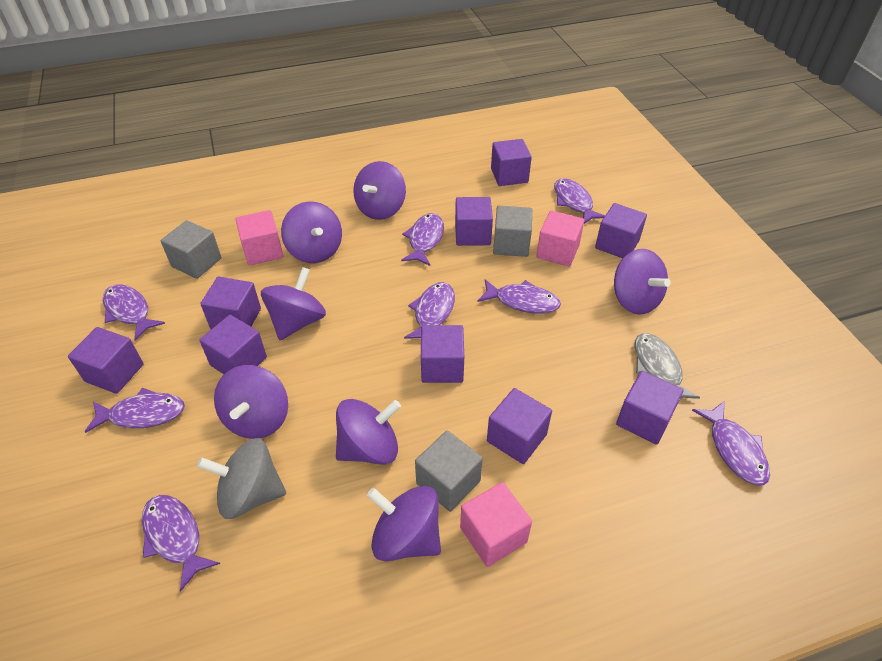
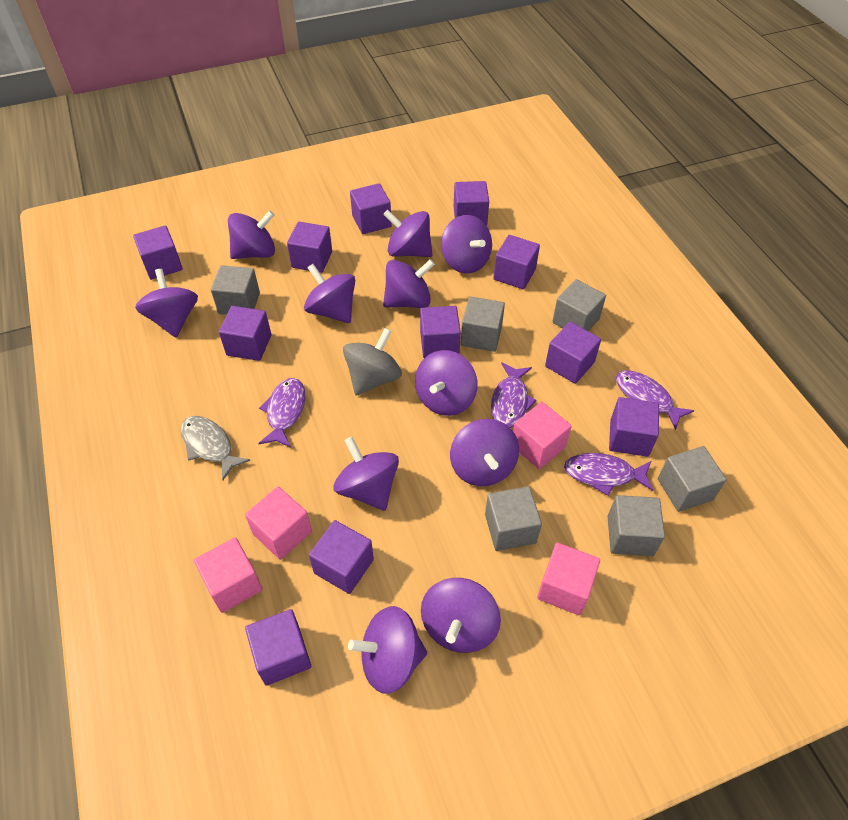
grey cube: [161,220,221,279] [415,430,483,512] [493,206,532,257] = 3 -> [211,265,260,315] [461,296,505,352] [485,486,542,551] [552,279,606,331] [607,495,665,556] [658,446,727,512] = 6
pink cube: [236,210,283,266] [460,482,532,567] [536,210,584,267] = 3 -> [194,537,262,613] [245,487,312,560] [513,402,572,469] [537,543,600,615] = 4
purple cube: [68,327,144,394] [199,315,267,374] [200,277,261,329] [421,325,464,383] [455,197,493,246] [487,388,552,464] [491,139,532,186] [595,203,647,258] [616,371,683,445] = 9 -> [133,226,183,280] [219,306,271,361] [245,609,311,686] [287,222,332,273] [309,520,374,594] [350,183,392,234] [420,306,461,358] [454,181,489,226] [493,235,540,289] [545,322,601,384] [609,397,659,457] = 11
purple fish: [85,388,185,433] [103,284,165,340] [142,495,220,592] [401,213,444,266] [404,282,455,339] [477,279,561,314] [554,178,605,224] [692,401,770,485] = 8 -> [258,378,305,448] [491,362,537,428] [564,453,653,496] [616,370,695,430] = 4
purple spinning top: [214,365,288,439] [261,267,326,340] [281,202,342,263] [336,399,401,465] [353,161,406,220] [367,486,441,561] [614,249,671,315] = 7 -> [135,269,198,337] [228,210,275,259] [304,264,355,323] [334,437,399,511] [348,606,427,694] [383,210,433,257] [383,259,435,308] [415,350,478,416] [421,578,501,653] [441,215,492,274] [450,419,519,486] = 11

